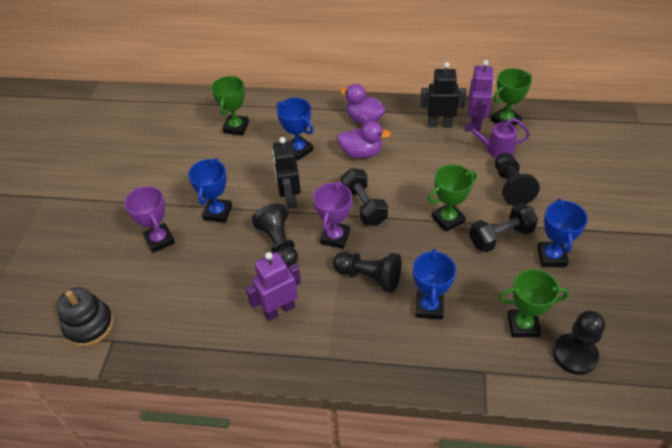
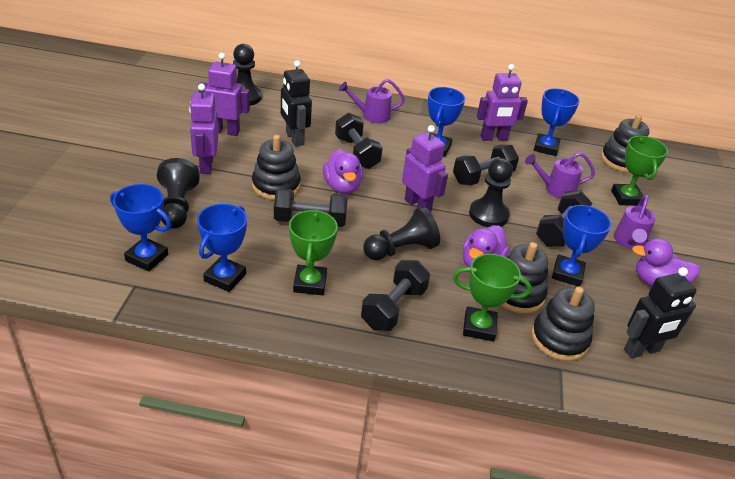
black dumbbell: [340,168,388,226] [469,203,538,252] = 2 -> [274,188,348,227] [335,113,383,169] [361,260,430,331] [453,144,519,186] [536,191,592,247] = 5
black stacking toy: [57,287,114,347] = 1 -> [252,135,301,200] [500,242,548,314] [531,287,595,361] [601,115,649,172] = 4
blue trophy: [188,158,232,223] [277,98,314,161] [413,248,456,320] [537,199,588,267] = 4 -> [110,184,171,272] [197,204,247,292] [428,87,465,157] [534,88,580,156] [552,205,611,287] = 5
green trophy: [211,76,249,136] [428,165,477,232] [491,68,532,126] [498,269,569,338] = 4 -> [289,210,338,295] [453,254,532,342] [611,136,668,206] = 3
purple duck: [337,121,391,159] [340,84,386,125] = 2 -> [323,149,363,194] [463,225,510,267] [632,238,700,286] = 3
purple robot: [246,252,301,321] [468,60,494,131] = 2 -> [189,84,218,174] [199,53,250,136] [402,125,448,212] [477,64,528,141] = 4
purple trophy: [124,186,175,253] [313,181,352,249] = 2 -> none = 0
purple watering can: [464,118,530,158] = 1 -> [339,79,405,123] [525,152,595,199] [614,195,656,249] = 3

